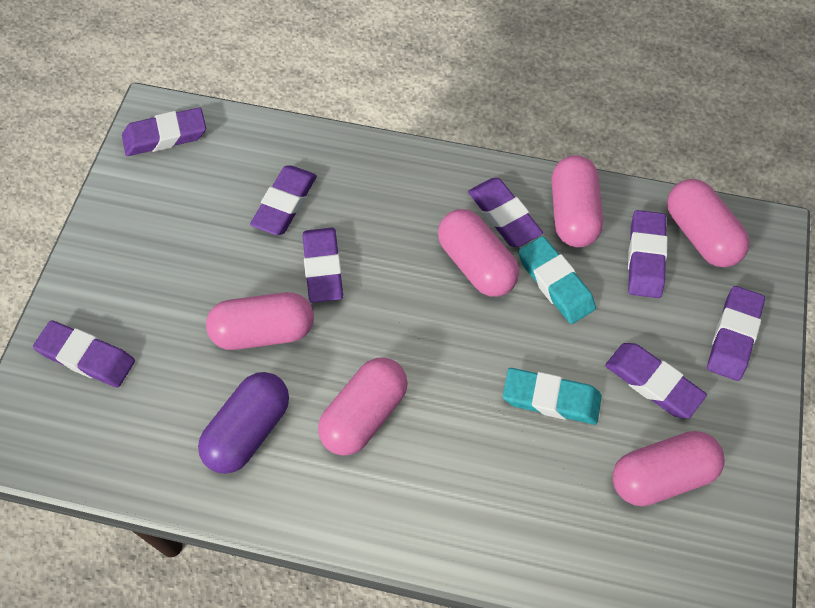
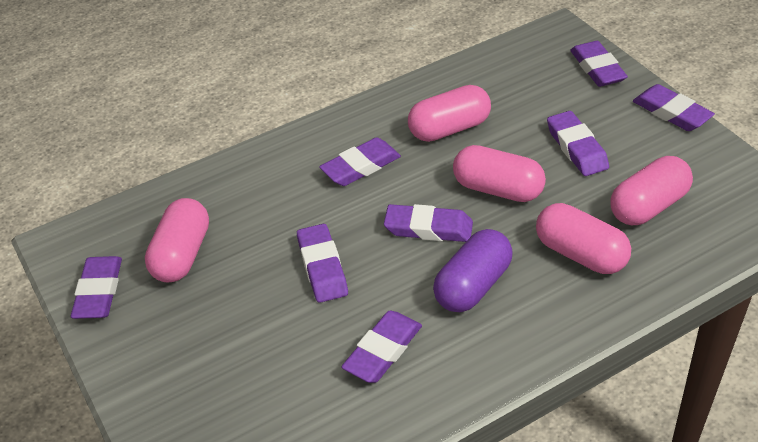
pink capsule: [206,292,314,350] [318,357,408,456] [438,209,519,297] [551,155,603,248] [613,431,725,506] [667,179,750,267] = 6 -> [145,198,209,282] [408,85,491,142] [453,145,546,202] [536,203,631,274] [610,156,693,225] = 5
turquoise eraser: [503,368,602,425] [519,236,596,324] = 2 -> none = 0

